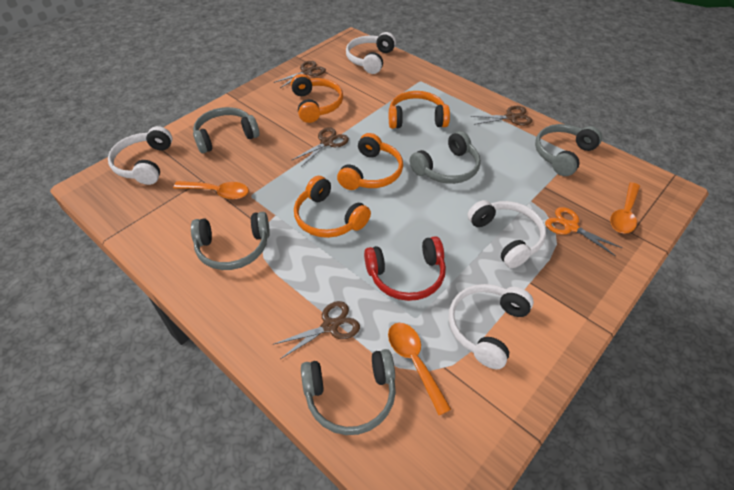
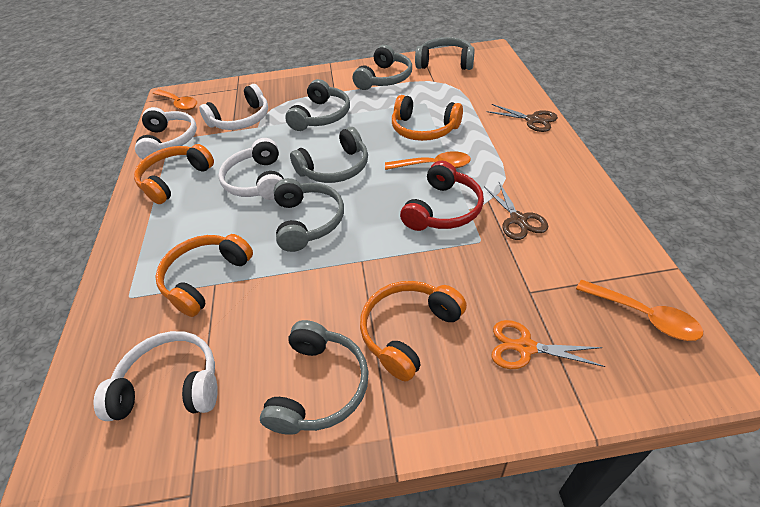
brown scissors: [273,61,326,88] [274,301,360,359] [292,127,349,167] [470,106,532,126] = 4 -> [484,182,549,240] [486,104,558,132] = 2
grey headphones: [191,212,270,270] [193,107,260,153] [301,349,396,435] [410,131,481,184] [535,124,602,176] = 5 -> [260,320,369,435] [274,178,344,252] [285,79,350,131] [290,127,368,183] [353,45,412,90] [415,37,475,70] = 6

